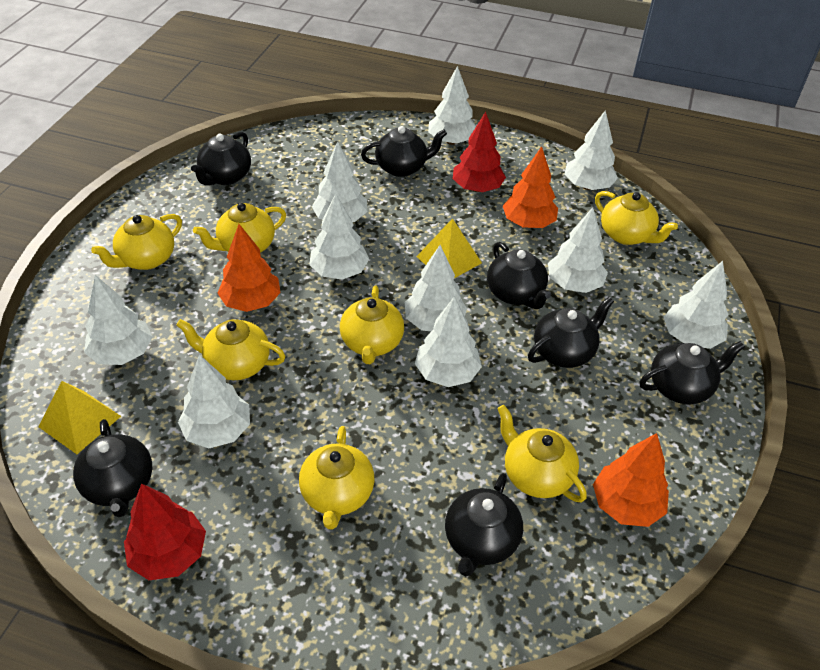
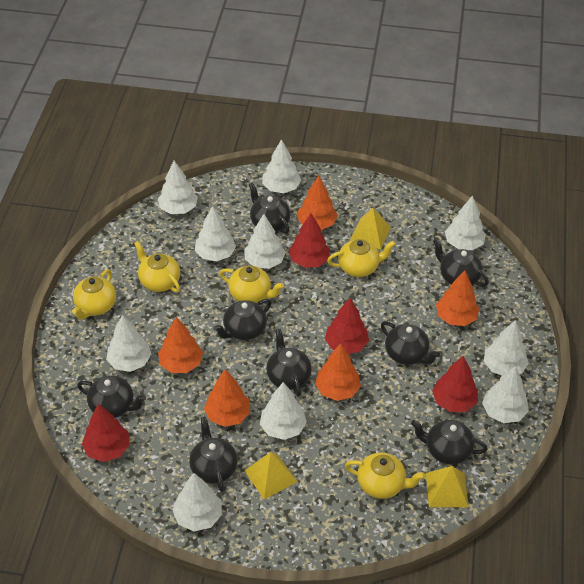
black teapot: [73,419,152,517] [191,132,251,185] [361,126,447,177] [445,473,523,576] [487,242,551,309] [528,297,614,368] [640,341,745,404] = 7 -> [77,376,146,418] [189,417,238,492] [213,299,272,340] [249,182,290,234] [266,329,312,397] [381,321,440,365] [411,420,488,465] [433,238,489,287] = 8
orange tree: [218,224,281,312] [503,146,558,228] [593,433,669,527] = 3 -> [158,317,203,373] [204,369,250,427] [298,176,338,230] [315,343,361,401] [436,270,480,326] = 5
red tree: [124,483,206,580] [453,112,506,192] = 2 -> [82,404,130,462] [289,213,330,268] [325,298,369,354] [432,356,478,412] = 4
yellow pyramid: [38,381,121,454] [416,218,482,278] = 2 -> [244,452,297,499] [350,208,391,249] [426,466,468,507] = 3
yellow teapot: [91,214,182,270] [176,319,286,380] [193,203,286,253] [299,426,375,530] [340,286,404,364] [497,405,587,502] [595,191,678,245] = 7 -> [72,269,116,320] [134,241,180,293] [220,266,284,303] [327,239,396,277] [345,452,425,499] = 5

